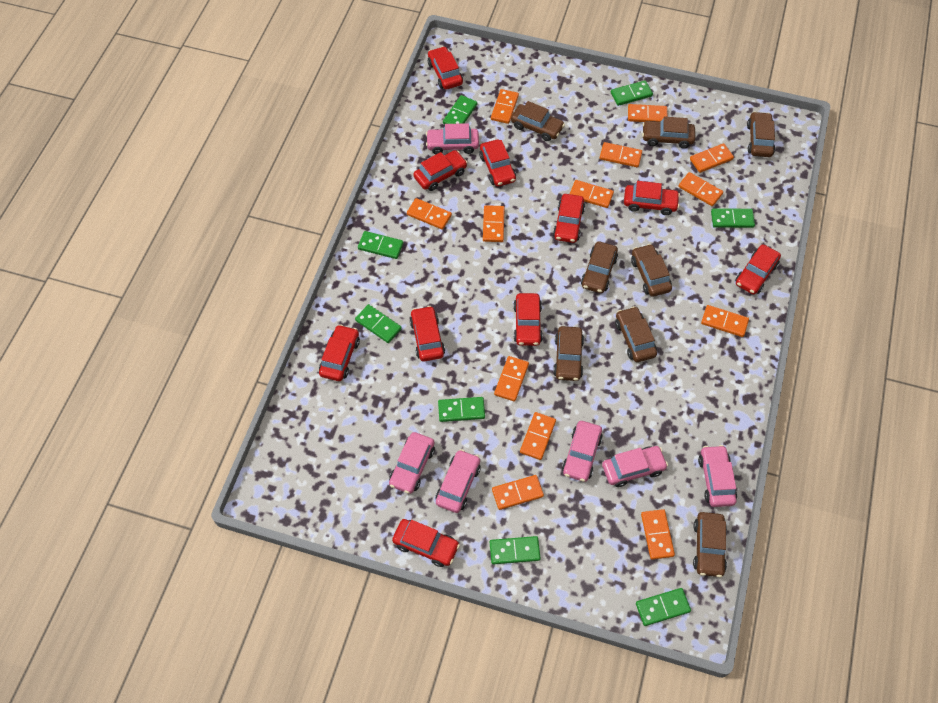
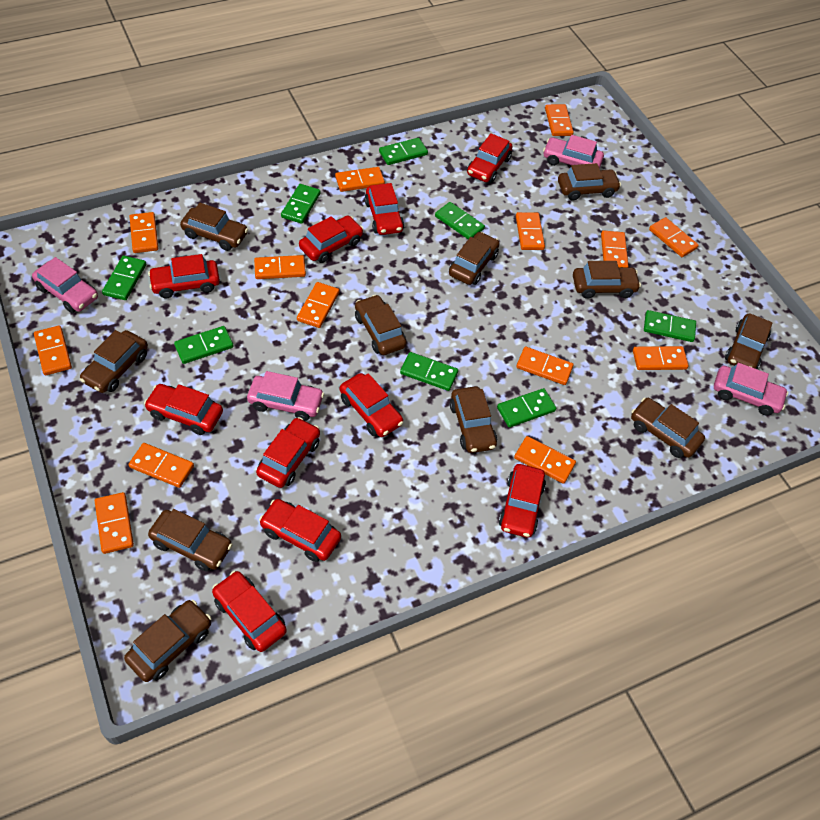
brown car: [511,101,565,141] [553,326,584,381] [581,242,618,293] [615,306,657,362] [631,244,672,297] [642,116,695,149] [693,512,727,577] [747,112,775,157] = 8 -> [80,330,148,393] [124,600,211,682] [148,509,233,571] [180,203,248,251] [355,295,406,355] [449,232,500,285] [450,386,497,453] [558,163,621,200] [573,261,641,299] [631,398,705,458] [725,313,773,369] = 11
orange domino: [407,198,452,230] [483,205,505,242] [491,89,519,124] [492,475,544,510] [494,356,529,401] [520,412,556,460] [570,180,614,208] [600,142,642,167] [628,104,667,122] [641,509,675,560] [678,172,723,206] [690,143,734,173] [701,305,749,337] = 13 -> [34,325,72,375] [95,492,134,554] [129,443,194,488] [130,212,158,253] [254,255,306,279] [297,282,339,328] [335,167,385,192] [514,436,576,484] [516,212,545,250] [516,347,574,385] [545,104,574,136] [601,231,629,268] [633,346,689,370] [649,217,699,257] = 14
pink car: [389,432,435,494] [426,123,479,154] [436,449,481,513] [562,421,603,482] [602,446,668,487] [698,445,737,507] = 6 -> [32,257,98,313] [247,371,324,421] [543,135,604,169] [714,363,788,416] = 4

